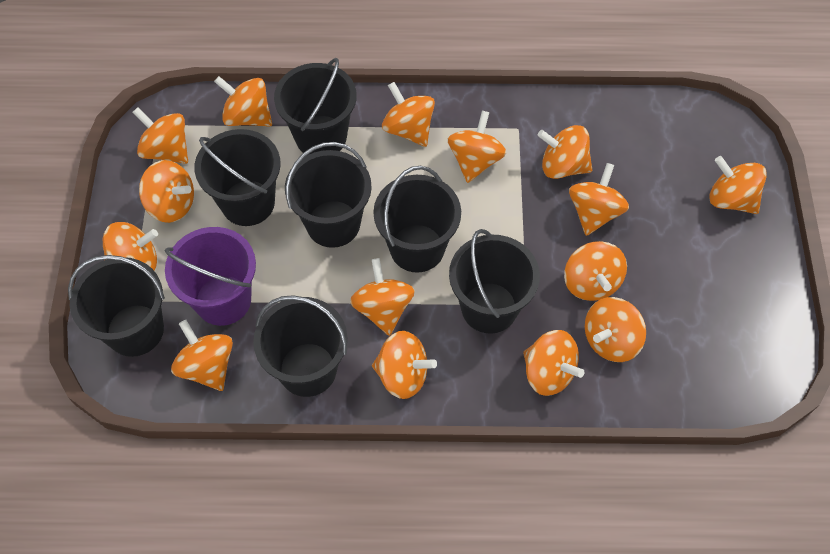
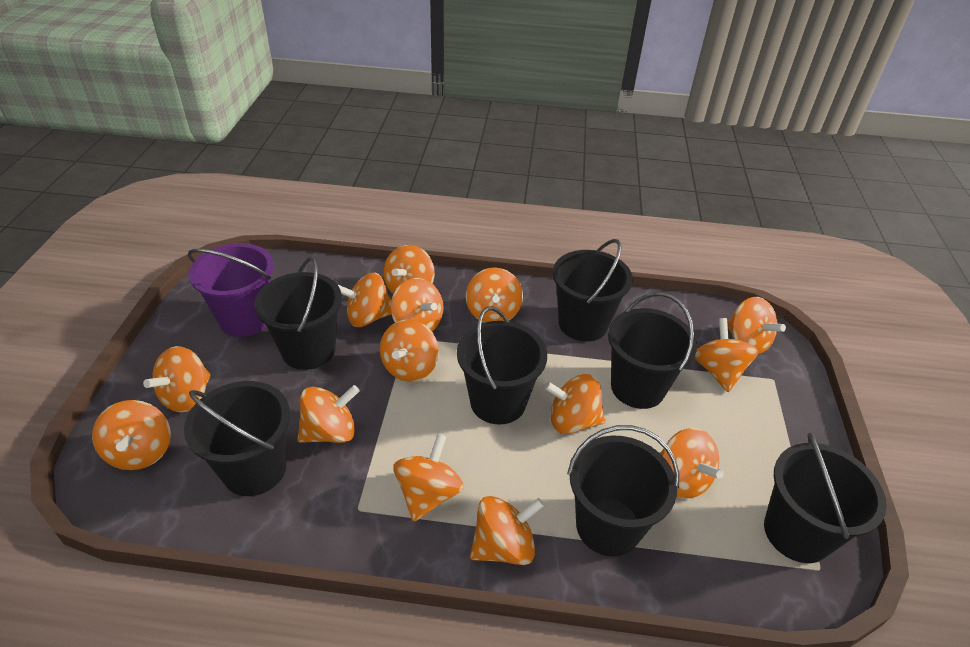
orange spinning top: [103,222,158,271] [133,107,188,164] [139,160,194,223] [171,320,233,391] [214,76,272,127] [350,258,415,336] [372,331,437,399] [382,82,435,147] [448,111,506,183] [523,330,584,396] [538,125,592,179] [564,241,627,301] [569,163,629,236] [585,297,646,362] [709,156,767,214] = 15 -> [92,400,171,470] [143,346,211,412] [297,385,360,443] [337,273,391,327] [380,319,439,382] [384,245,435,294] [391,278,444,331] [393,434,464,522] [466,267,523,323] [470,496,545,565] [544,374,605,434] [660,428,724,499] [694,318,758,392] [727,297,786,354] = 14

